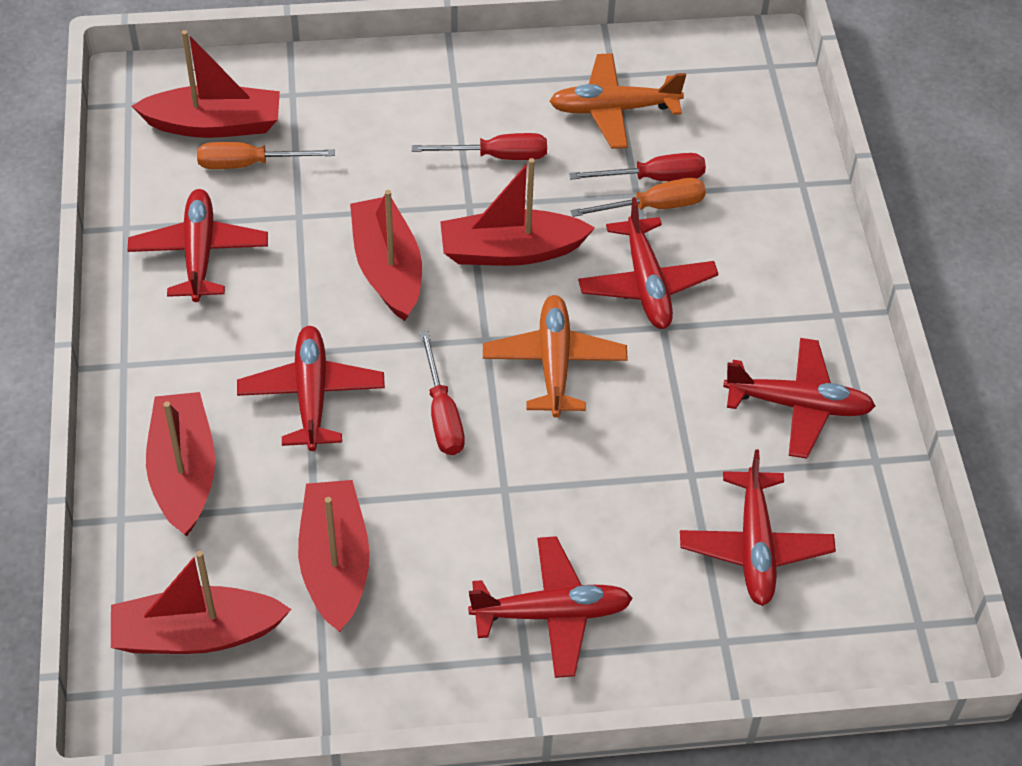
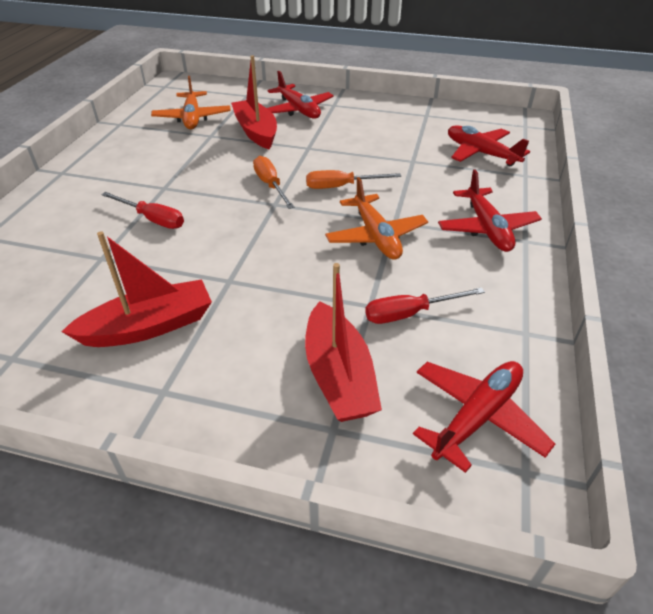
red boat: [111,551,291,654] [132,30,280,138] [146,392,215,536] [298,480,370,632] [350,190,422,321] [440,158,595,266] = 6 -> [61,231,212,347] [231,55,277,150] [305,263,382,422] = 3
red plane: [127,189,268,302] [237,326,385,451] [468,536,633,678] [578,197,718,329] [680,449,836,606] [723,338,875,459] = 6 -> [267,71,334,119] [413,361,555,473] [438,169,542,252] [448,125,530,166] = 4
red screwdriver: [411,133,547,160] [420,331,465,455] [569,153,706,181] = 3 -> [101,192,184,229] [365,287,485,324] = 2

